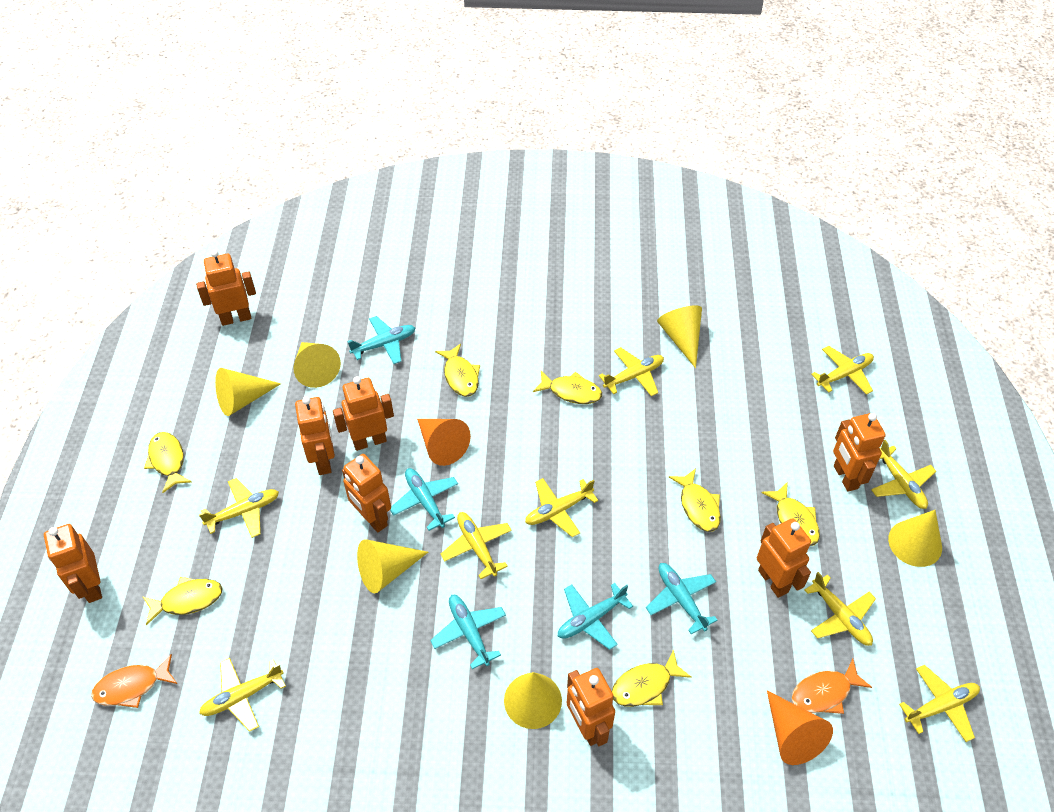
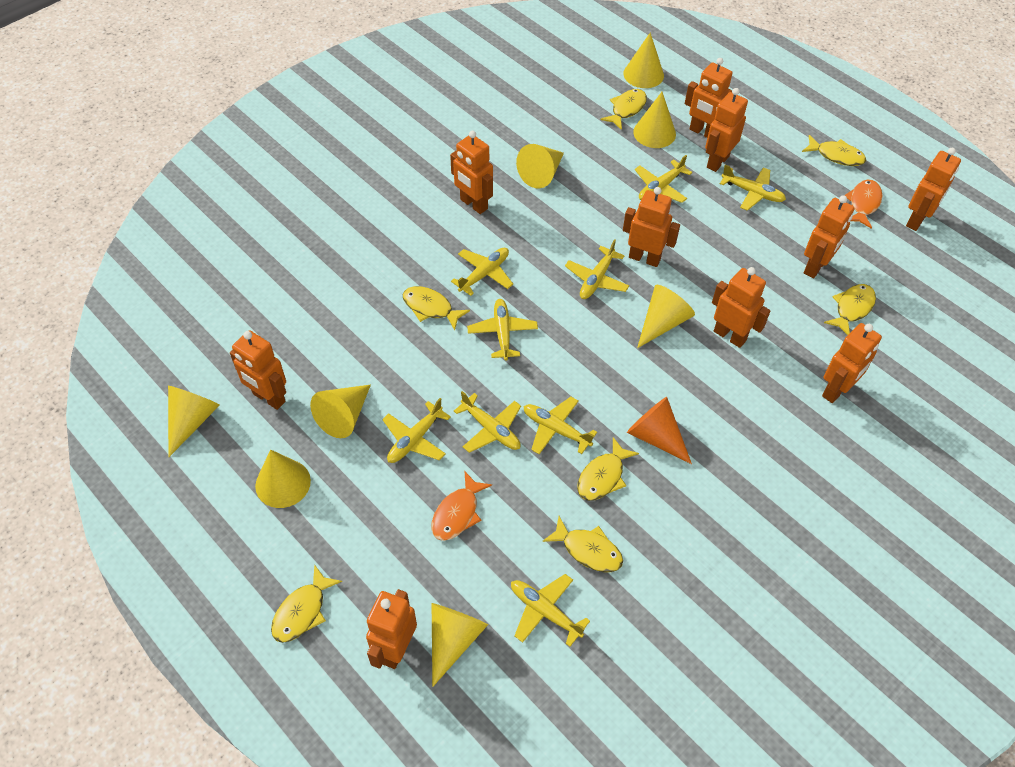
orange cone: [417,419,471,466] [767,691,833,765] = 2 -> [627,397,692,464] = 1
orange robot: [44,524,102,603] [196,250,256,326] [295,396,335,475] [333,376,394,451] [342,454,391,532] [567,668,615,746] [757,518,811,598] [833,413,886,491] = 8 -> [230,330,286,410] [366,589,417,669] [450,131,493,214] [623,187,680,267] [685,58,733,138] [705,88,748,172] [712,267,770,348] [804,195,855,278] [822,323,882,403] [906,148,961,231] = 10
turquoise plane: [347,316,415,364] [390,468,458,531] [430,595,506,669] [558,583,633,650] [646,563,718,634] = 5 -> none = 0
yellow cone: [215,368,281,416] [293,342,341,388] [357,539,428,594] [504,672,562,729] [657,305,702,368] [888,510,942,567] = 6 -> [168,386,220,457] [255,449,311,508] [310,385,371,438] [432,603,488,687] [516,144,564,188] [623,32,664,88] [633,92,676,148] [637,285,695,348] = 8

